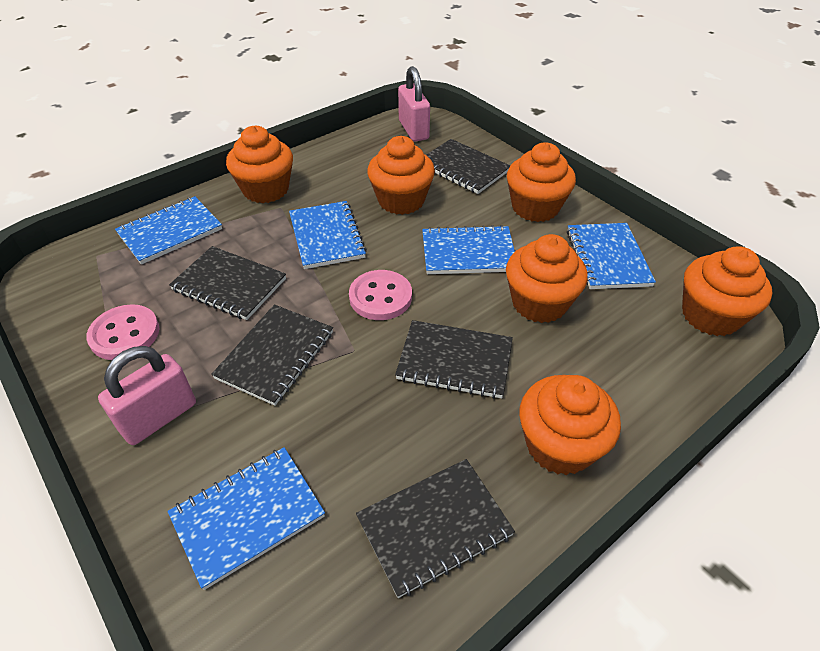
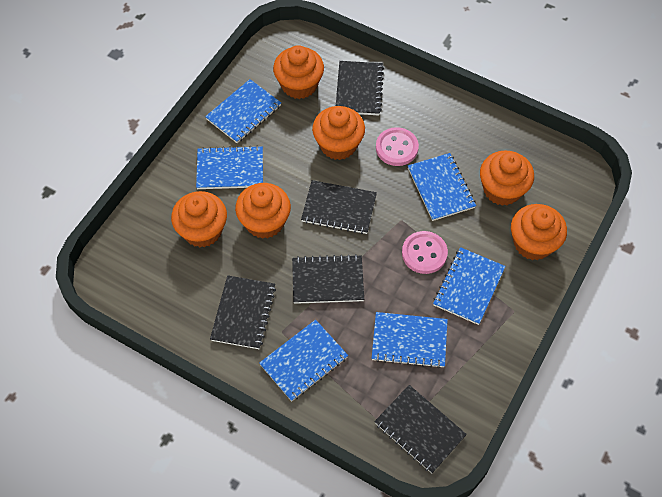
blue notebook: [115,196,222,264] [168,447,325,590] [289,201,367,269] [422,225,515,274] [567,223,656,289] = 5 -> [196,145,263,189] [205,79,281,143] [259,320,348,401] [372,312,448,368] [408,153,476,221] [433,247,505,325] = 6
pink padlock: [98,346,196,445] [398,66,430,142] = 2 -> none = 0

